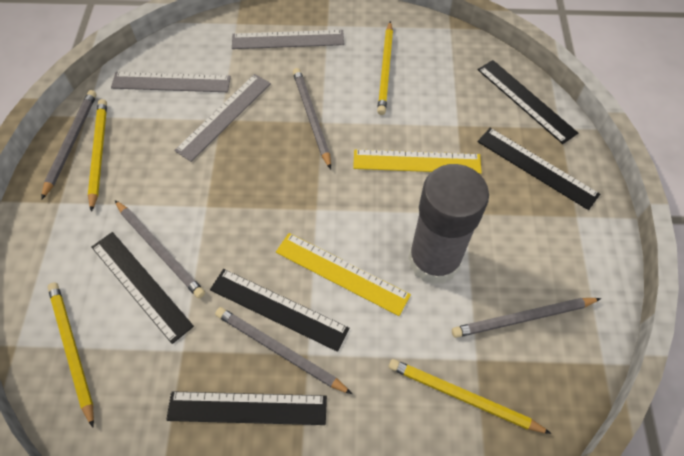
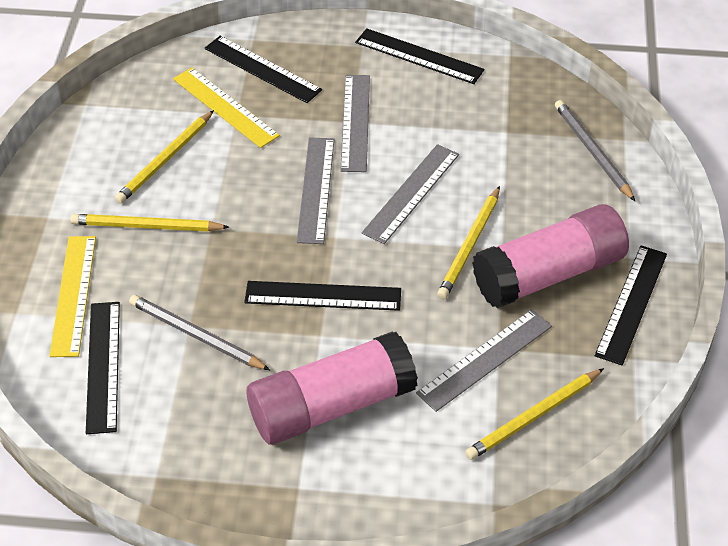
grey glue stick: [408,164,489,285] = 1 -> none = 0
grey pencil: [41,90,97,200] [115,200,205,298] [215,307,352,394] [293,68,331,169] [452,298,601,338] = 5 -> [129,295,270,370] [555,100,635,201] = 2
grey ruler: [111,72,231,92] [174,74,271,162] [232,30,344,49] = 3 -> [297,137,334,244] [340,75,370,172] [362,144,459,244] [416,309,552,412] = 4
pink glue stick: none = 0 -> [247,331,418,445] [472,204,629,308] = 2

